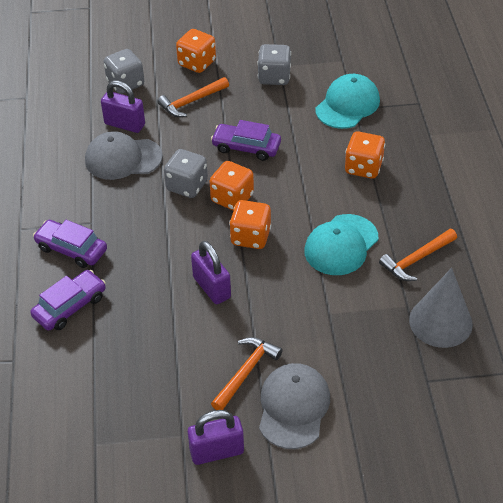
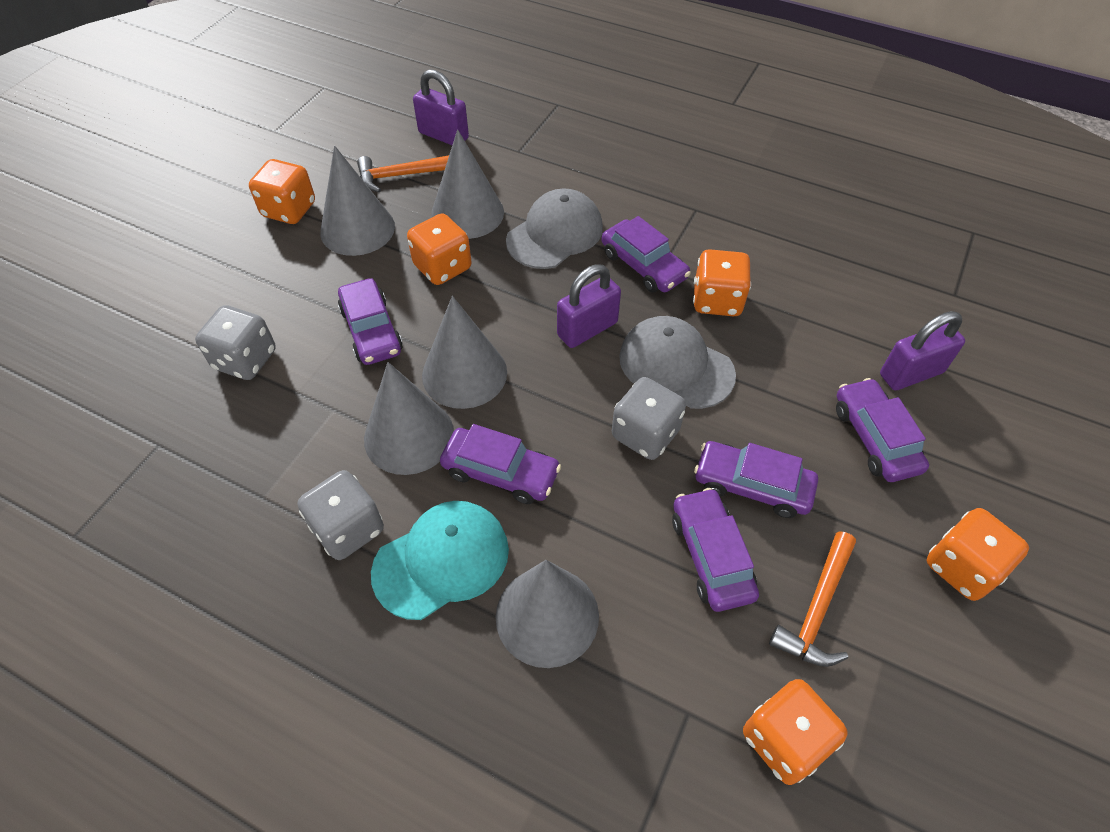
grey cone: [409,268,473,348] = 1 -> [320,146,395,256] [364,362,454,475] [422,296,507,409] [431,129,504,239] [496,560,599,668] = 5
orange dice: [176,29,216,73] [210,161,254,211] [229,200,271,249] [345,131,385,179] = 4 -> [249,159,315,224] [407,213,472,285] [693,249,751,316] [743,679,848,785] [927,508,1029,601] = 5
orange hammer: [157,77,229,117] [211,337,282,410] [379,229,457,281] = 3 -> [357,155,449,192] [769,531,856,667] = 2
purple car: [30,270,106,331] [33,220,107,268] [211,120,281,161] = 3 -> [338,278,403,365] [440,424,561,504] [601,216,691,293] [672,488,759,612] [694,441,818,518] [836,378,929,482] = 6
turquoise cap: [304,214,378,275] [315,74,380,129] = 2 -> [371,501,509,620] = 1

